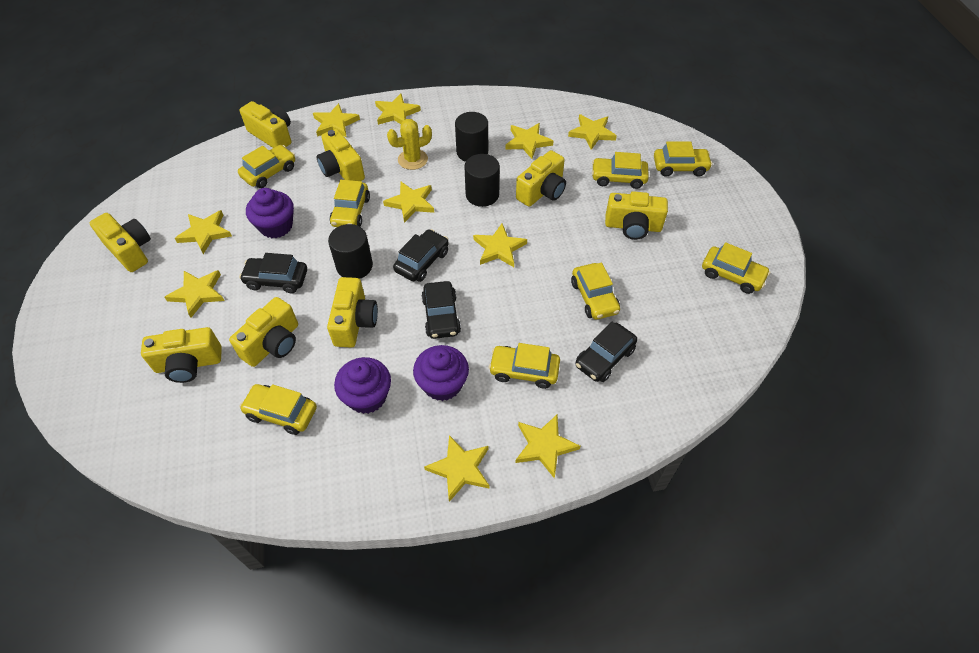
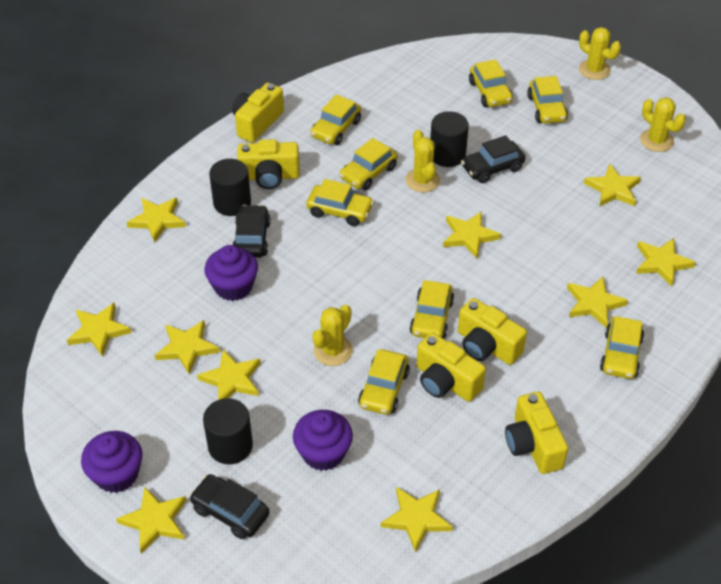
black car: [239,253,307,293] [393,229,449,282] [421,281,461,339] [575,322,637,382] = 4 -> [189,474,270,539] [232,205,271,258] [461,135,526,183] = 3
yellow cactus: [387,119,432,170] = 1 -> [313,305,353,366] [406,129,440,192] [579,27,621,80] [640,97,686,152] = 4
yellow camera: [90,213,151,272] [141,327,222,383] [229,297,298,367] [240,101,291,148] [317,129,365,181] [327,277,378,348] [516,150,566,207] [605,191,668,240] = 8 -> [232,83,284,143] [237,139,300,189] [417,332,486,402] [458,298,527,365] [505,392,568,474] = 5

